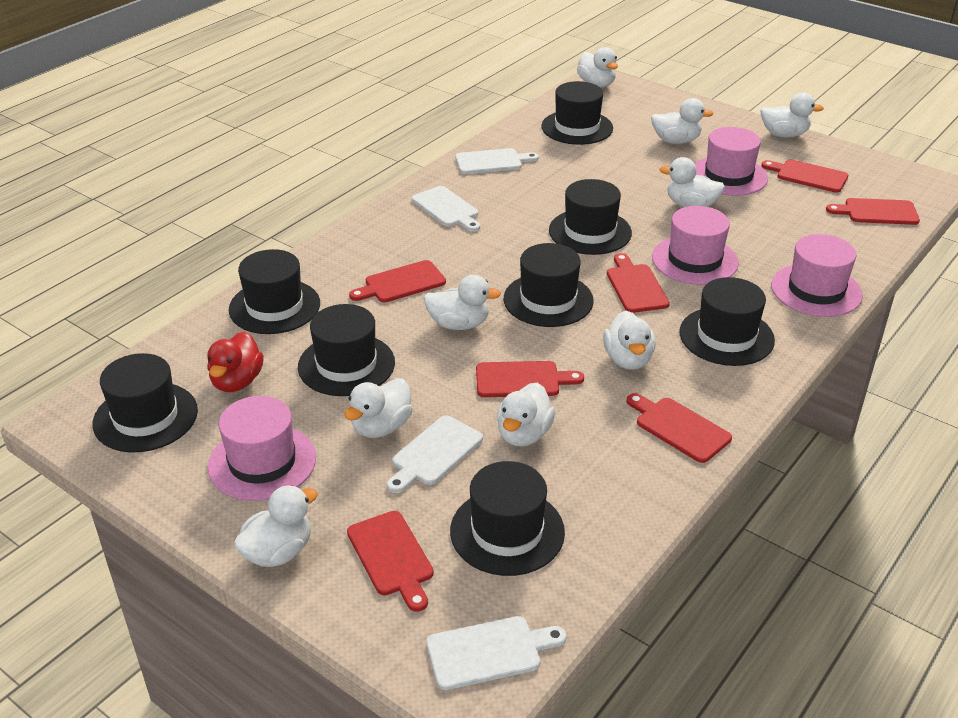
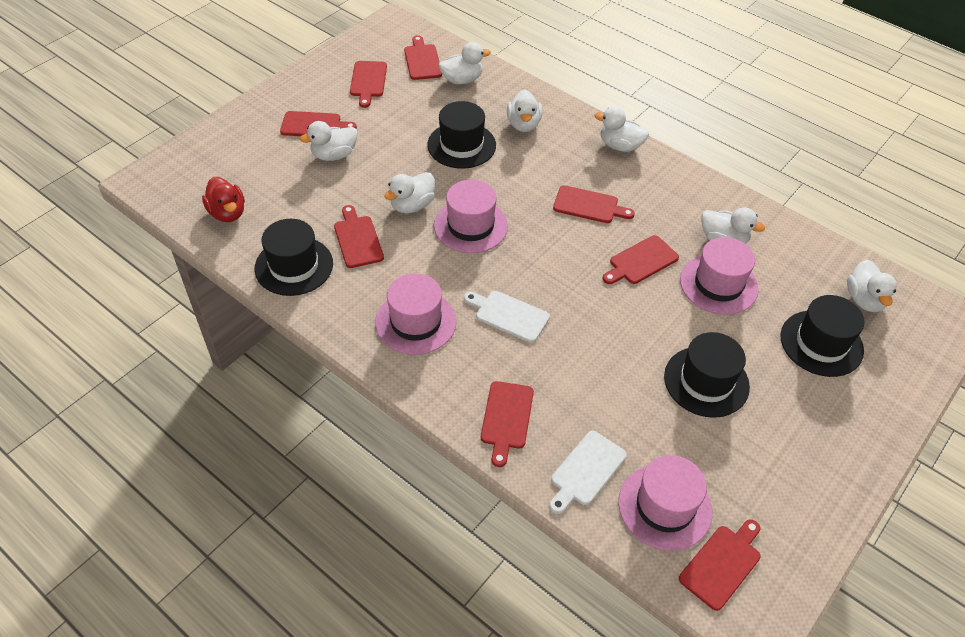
black hat: [93,353,198,453] [229,249,320,334] [298,304,395,396] [450,461,565,576] [504,243,594,327] [541,81,613,145] [549,179,632,255] [679,277,775,366] = 8 -> [255,219,333,296] [427,101,496,169] [664,332,750,418] [780,295,865,377] = 4
red cutting board: [347,511,434,612] [349,260,446,302] [476,361,584,397] [607,253,670,313] [626,393,732,463] [761,159,848,193] [826,198,920,225] = 7 -> [280,111,357,136] [334,205,384,268] [350,61,387,108] [404,35,442,80] [481,381,534,467] [553,185,635,223] [603,235,679,284] [679,519,761,611] = 8
white cutting board: [387,415,483,493] [412,186,480,232] [426,616,567,690] [455,148,539,174] = 4 -> [464,291,550,343] [550,431,627,514] = 2
white duck: [234,485,318,567] [345,378,413,438] [424,275,501,330] [497,382,555,447] [577,47,618,87] [603,311,655,370] [651,98,714,144] [659,157,725,207] [760,92,824,138] = 9 -> [300,121,357,161] [384,172,435,214] [439,42,491,84] [507,89,542,132] [594,106,649,152] [701,208,765,244] [847,260,897,312] = 7

